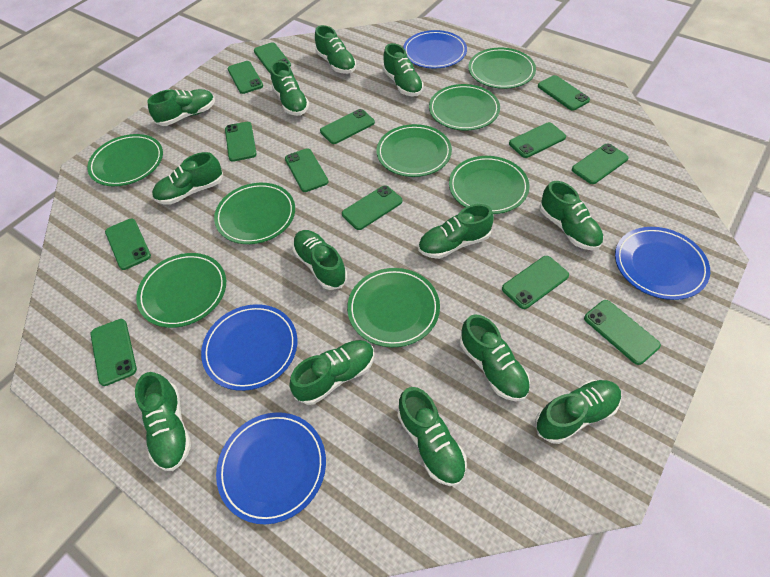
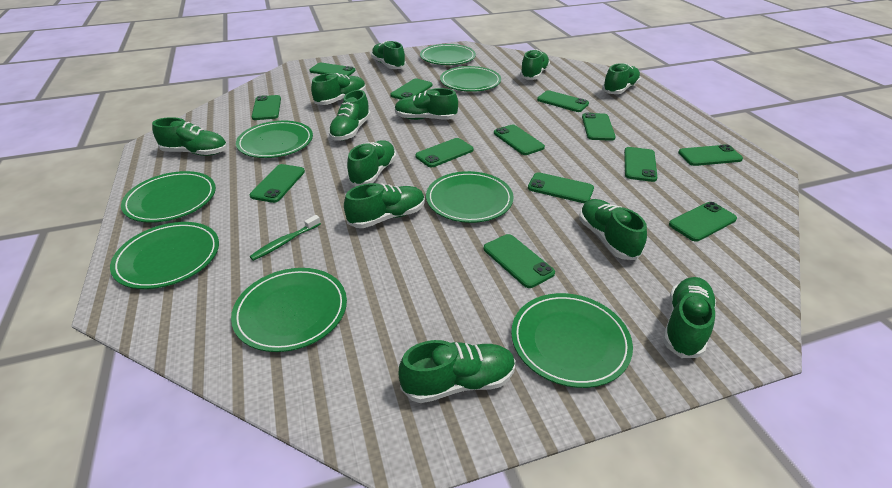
blue plate: [201,304,297,391] [216,412,326,524] [403,30,467,69] [615,227,710,300] = 4 -> none = 0
green shoe: [135,372,191,471] [147,89,215,126] [152,152,223,204] [270,61,309,116] [289,340,375,405] [292,230,348,290] [315,25,356,74] [383,43,423,96] [398,387,467,486] [418,204,494,259] [460,315,530,401] [535,380,621,444] [540,181,603,250] = 13 -> [152,117,227,156] [311,73,366,105] [329,90,371,141] [344,183,425,228] [347,140,396,187] [371,41,406,69] [395,88,458,120] [399,340,516,403] [520,49,550,80] [579,199,647,260] [602,63,641,94] [663,277,716,358] = 12
green toothbrush: none = 0 -> [250,215,321,261] = 1

